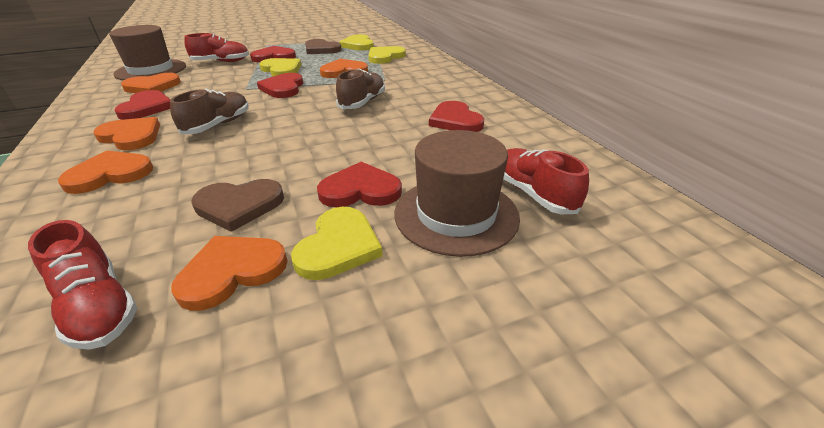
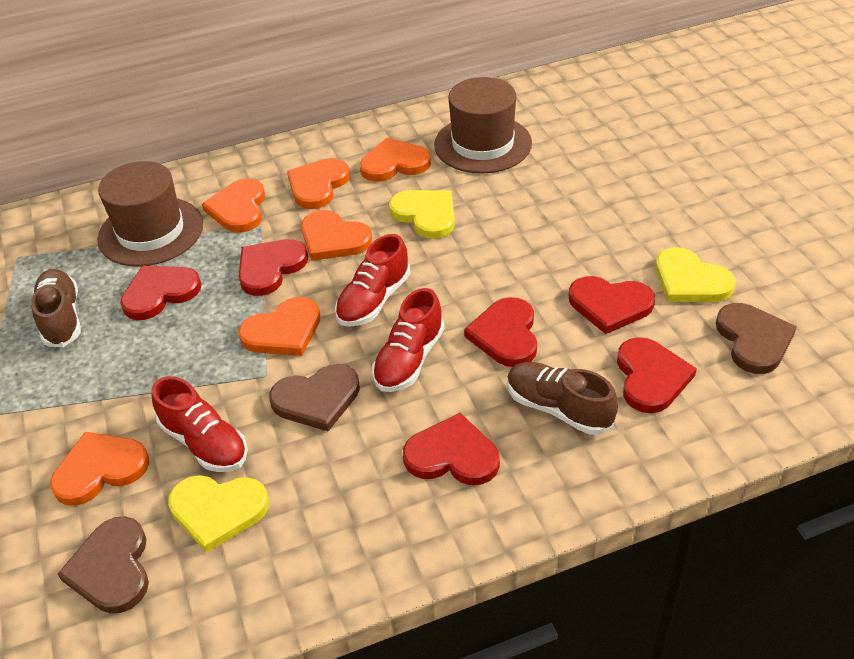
brown heart: [191,179,284,232] [305,39,342,54] = 2 -> [58,516,149,614] [269,364,360,431] [716,303,797,374] = 3
orange heart: [58,150,154,194] [93,117,160,150] [121,73,181,93] [171,236,287,311] [320,59,368,78] = 5 -> [50,432,150,506] [202,178,265,233] [238,297,320,356] [287,158,350,209] [301,210,372,261] [360,138,431,182] = 6
red heart: [114,90,171,120] [250,46,296,62] [257,73,303,98] [317,162,402,207] [429,101,485,132] = 5 -> [120,266,202,320] [239,239,308,296] [403,413,500,485] [464,297,537,367] [569,276,655,334] [617,337,697,413] = 6
yellow heart: [259,58,301,76] [291,207,383,280] [339,34,374,51] [368,46,406,64] = 4 -> [168,475,269,553] [389,190,455,239] [655,247,735,302] = 3

